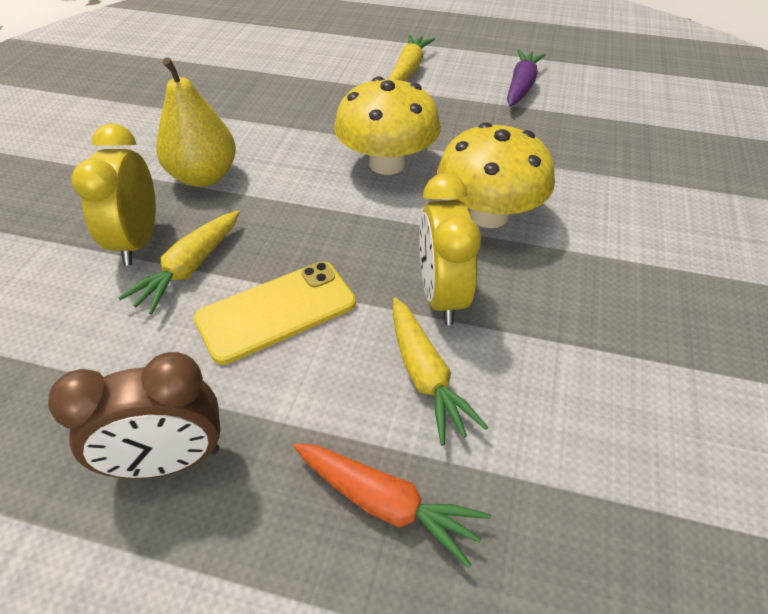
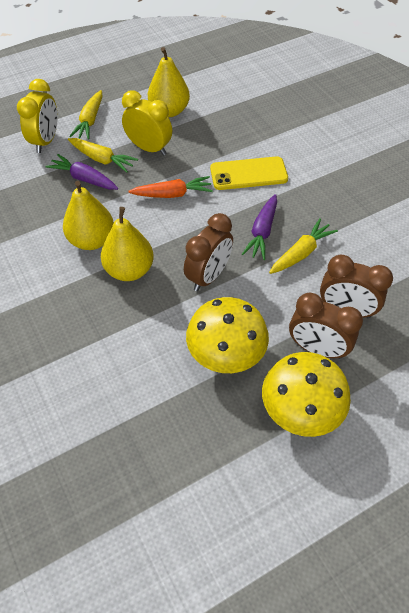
brown clock: [48,352,220,479] = 1 -> [184,213,233,291] [289,292,363,359] [320,255,393,318] = 3
purple carrot: [507,49,546,106] = 1 -> [45,154,118,190] [242,194,277,260] = 2
yellow pear: [156,57,236,187] = 1 -> [63,181,114,250] [101,207,154,281] [148,47,190,117] = 3

